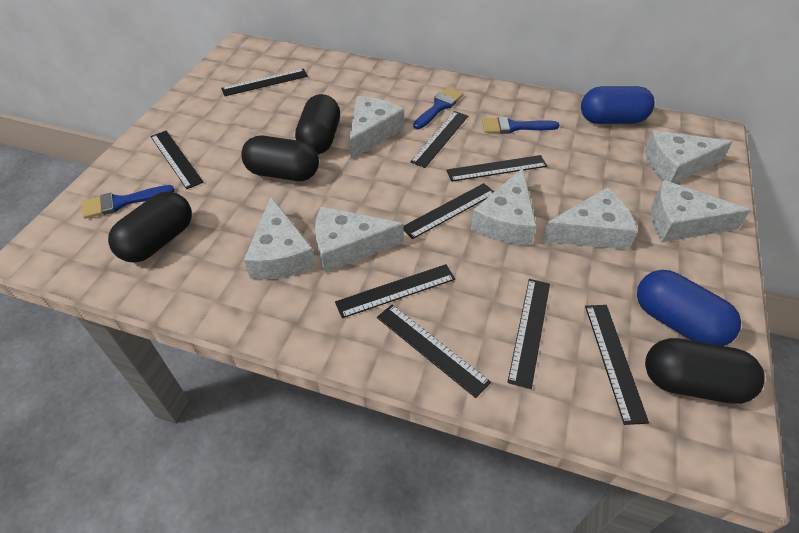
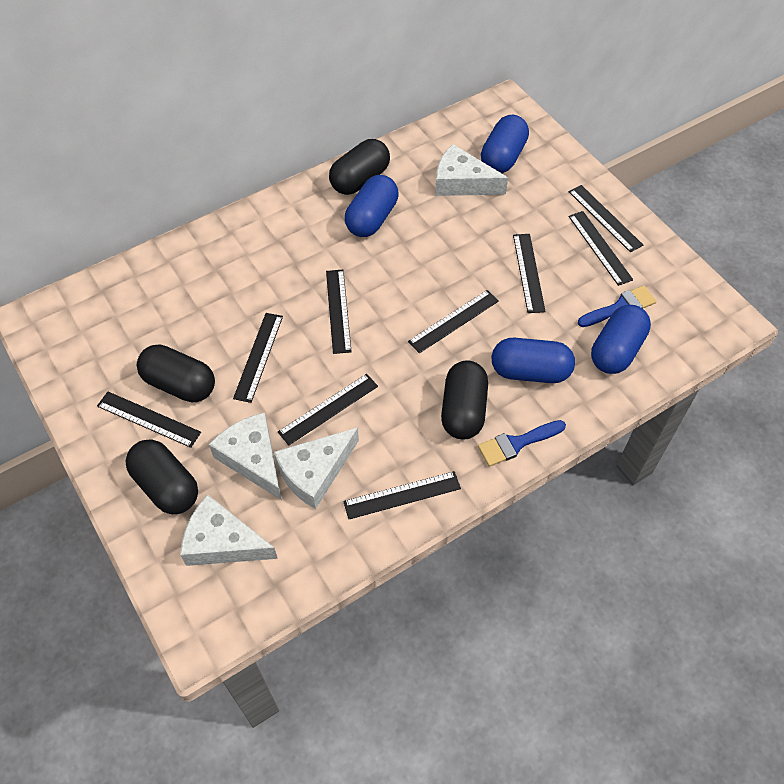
blue brush: [82,185,174,219] [413,87,463,129] [482,117,559,134] = 3 -> [478,420,566,467] [578,285,657,327] = 2
blue capsule: [581,86,655,124] [637,270,741,346] = 2 -> [345,175,398,237] [481,114,529,173] [491,338,575,383] [591,305,651,374] = 4
white cheese: [244,197,316,280] [315,207,404,273] [349,96,404,159] [471,168,537,245] [542,188,638,250] [645,130,733,183] [651,180,751,242] = 7 -> [180,494,278,566] [209,412,282,500] [274,427,359,509] [435,144,508,196] = 4

